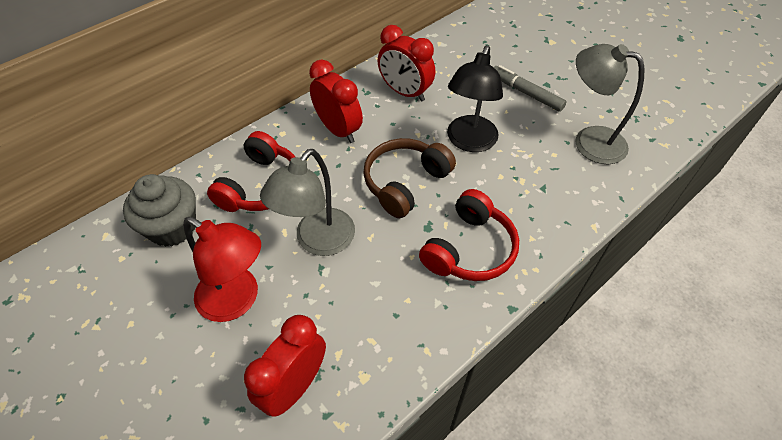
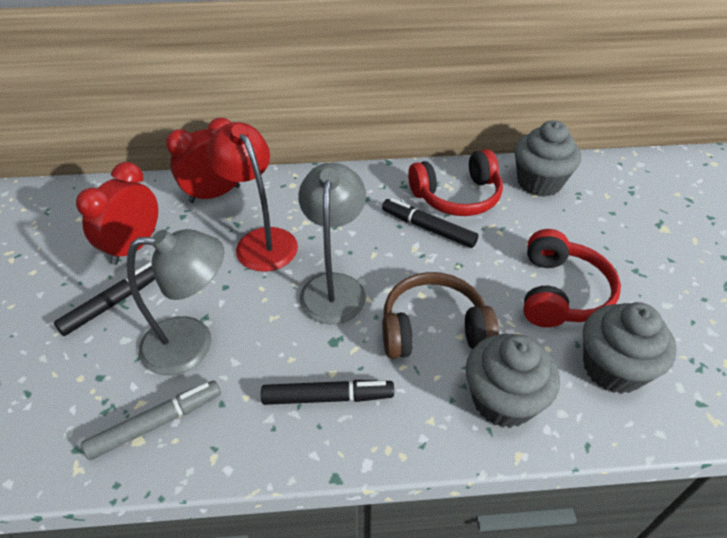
black lamp: [447,45,503,152] = 1 -> none = 0
black marker: none = 0 -> [54,261,155,336] [261,380,394,405] [382,198,478,248] = 3
grey cupcake: [123,174,196,247] = 1 -> [466,334,560,428] [514,120,581,197] [583,302,677,394] = 3
red clock: [244,315,326,417] [309,59,363,143] [378,25,435,102] = 3 -> [76,162,158,265] [166,118,240,203] = 2

